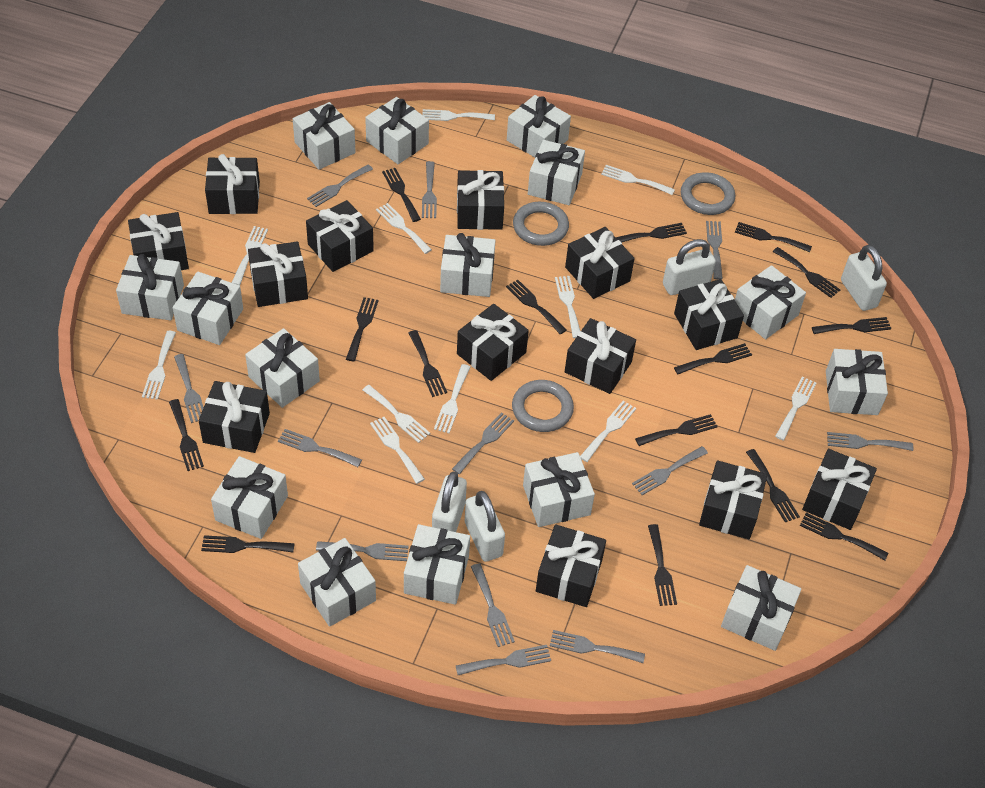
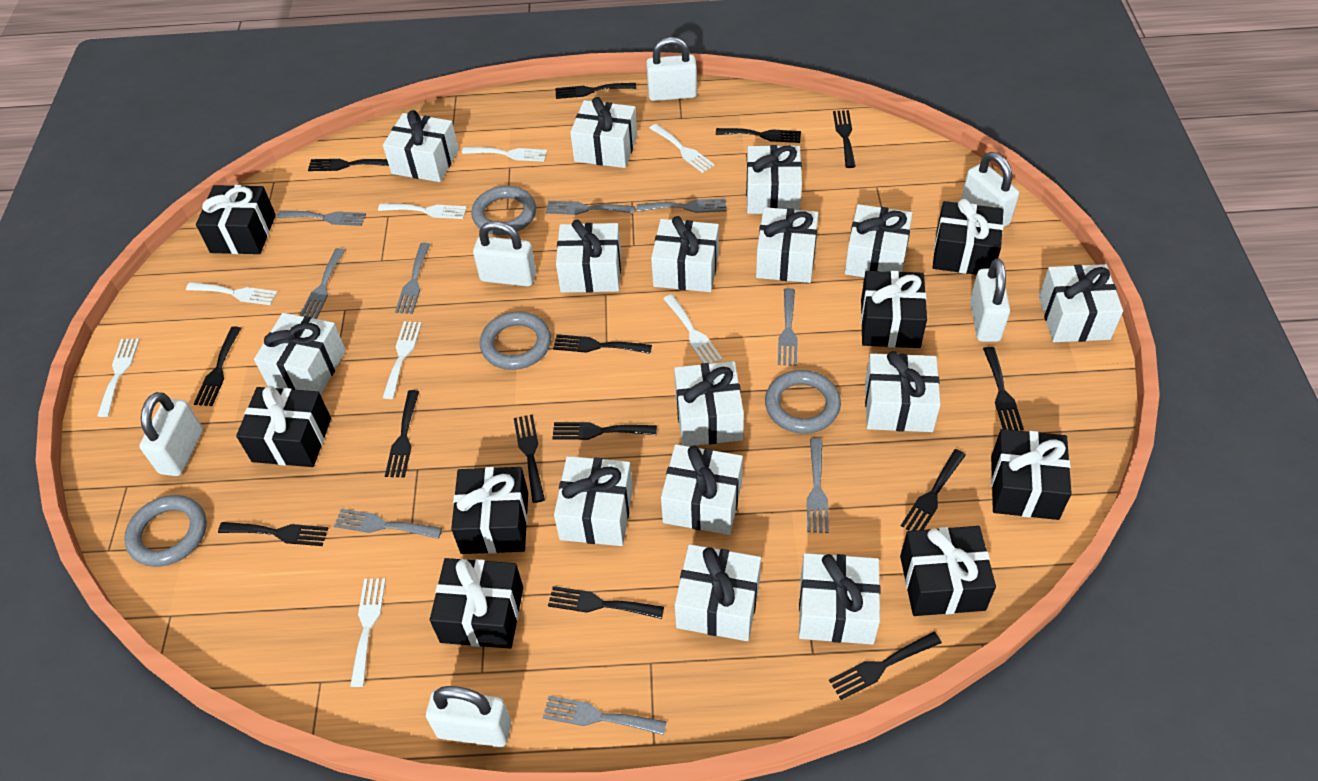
black fork: [169,399,204,471] [201,535,295,553] [346,297,378,361] [382,168,421,222] [408,330,447,397] [506,279,566,334] [616,223,687,243] [635,414,718,446] [648,524,677,606] [674,343,752,374] [735,222,812,252] [746,449,800,522] [773,247,840,298] [800,513,888,560] [812,317,892,334] = 15 -> [194,326,241,406] [218,522,328,546] [308,159,389,171] [385,390,419,477] [514,414,545,503] [548,586,664,619] [552,422,657,440] [553,334,652,354] [556,83,636,99] [716,128,801,143] [829,632,942,700] [833,110,856,168] [901,449,966,531] [983,347,1024,431] = 14
black gift: [128,212,189,270] [199,381,270,453] [205,154,260,214] [248,241,308,307] [306,200,374,272] [457,170,504,230] [457,304,529,381] [536,524,606,607] [565,227,635,299] [565,318,636,394] [674,279,744,350] [699,460,767,539] [802,449,877,530] = 13 -> [196,185,276,254] [236,386,331,467] [430,558,523,649] [451,467,528,554] [861,271,927,348] [900,526,996,616] [933,199,1004,275] [991,429,1072,520] = 8
grey fork: [174,354,204,423] [278,429,362,467] [307,165,373,207] [316,541,408,561] [422,161,437,218] [452,412,514,474] [456,645,551,675] [471,563,515,647] [550,630,645,663] [632,446,708,495] [706,221,723,279] [827,432,913,451] = 12 -> [277,211,366,226] [300,248,345,319] [334,509,442,539] [395,242,430,314] [543,696,667,735] [546,201,635,215] [637,198,726,213] [778,288,798,366] [807,438,829,533] = 9
grey ring: [512,380,574,432] [513,202,569,246] [681,172,735,215] = 3 -> [124,495,207,567] [471,186,536,235] [480,312,551,370] [765,370,841,434] = 4
white fork: [142,331,176,400] [232,226,268,285] [363,385,430,443] [370,417,425,484] [376,203,432,254] [423,109,495,121] [434,364,470,433] [555,276,580,338] [580,401,636,462] [601,165,675,195] [775,377,816,440] = 11 -> [97,338,140,417] [186,282,278,305] [350,578,386,687] [378,204,467,219] [382,321,422,399] [462,147,547,162] [649,124,715,173] [663,294,722,364] = 8
white padlock: [432,472,467,532] [465,491,505,562] [663,239,716,295] [841,245,887,311] = 4 -> [139,392,203,476] [426,686,511,747] [473,221,536,287] [646,37,697,101] [961,152,1019,227] [970,258,1010,342] = 6

